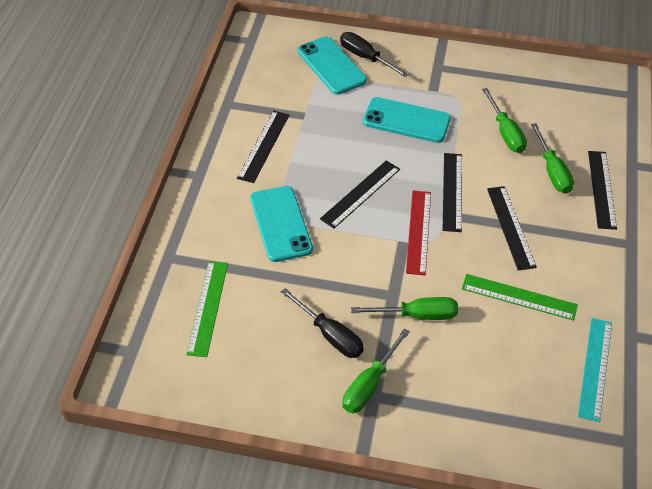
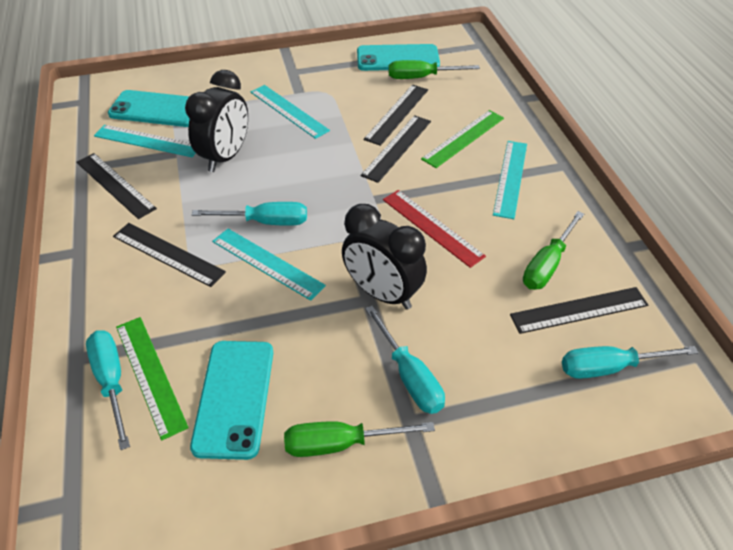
black clock: none = 0 -> [185,70,248,172] [342,204,427,310] = 2
black screwdriver: [281,288,364,358] [340,32,409,77] = 2 -> none = 0
green screwdriver: [342,328,410,413] [351,297,458,320] [482,88,527,153] [531,123,574,194] = 4 -> [284,421,435,457] [388,60,480,79] [523,211,584,290] = 3
turquoise ruler: [578,318,612,422] = 1 -> [94,125,196,157] [212,229,326,301] [251,85,330,139] [493,141,527,219] = 4
turquoise screwdriver: none = 0 -> [86,330,130,450] [192,202,307,226] [365,306,445,414] [562,346,698,379] = 4

